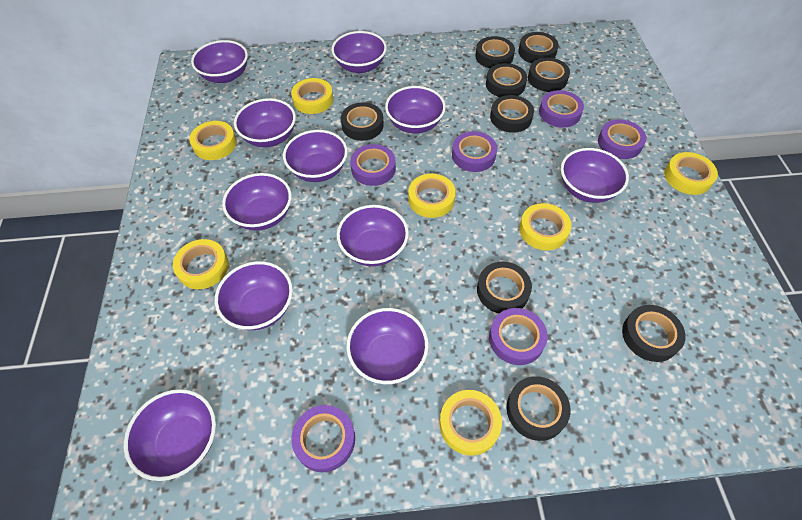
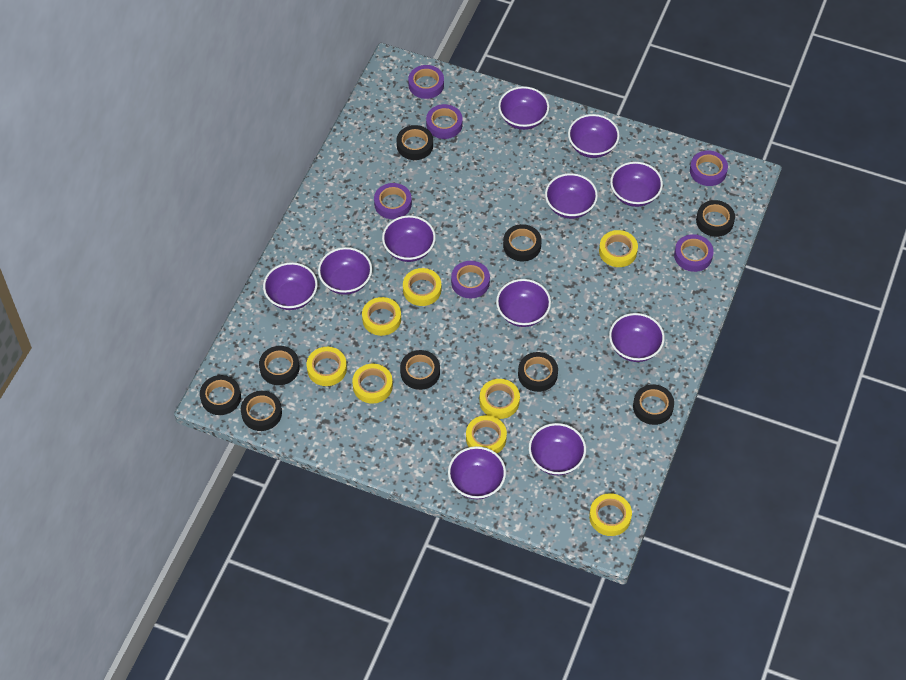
yellow tape: [173,239,229,289] [189,121,237,160] [291,78,333,114] [408,174,456,218] [439,390,502,456] [519,203,572,251] [664,152,718,195] = 7 -> [307,347,347,386] [352,364,393,404] [362,297,401,336] [403,268,441,306] [466,415,507,453] [479,379,520,419] [589,493,632,536] [599,230,638,267] = 8

